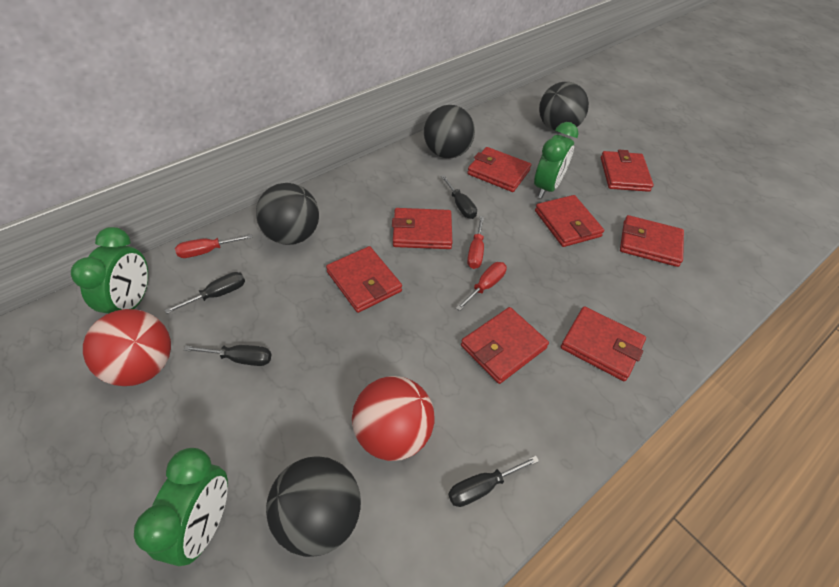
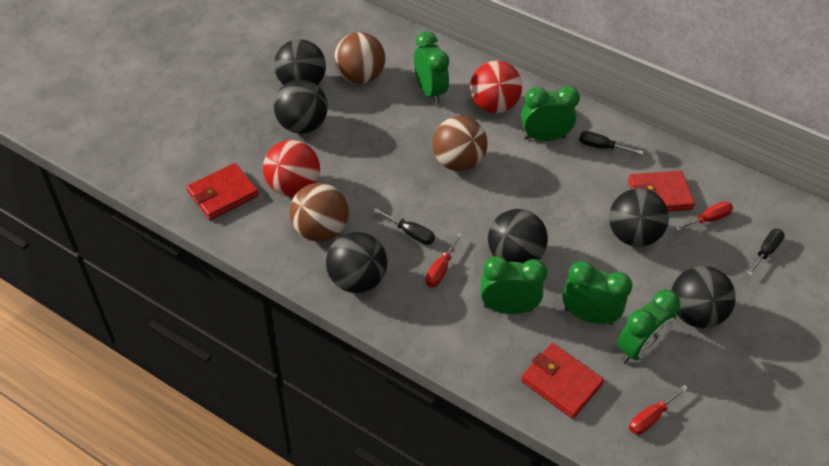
black ball: [256,183,319,245] [266,456,361,557] [424,105,475,158] [539,82,589,132] = 4 -> [274,39,326,85] [274,80,328,134] [326,232,387,293] [488,209,548,263] [609,188,669,247] [671,266,736,328] = 6
black screwdriver: [164,272,245,314] [184,345,272,366] [441,175,477,219] [448,456,539,507] = 4 -> [374,208,435,245] [579,131,643,155] [747,229,785,276] = 3
brown ball: none = 0 -> [290,183,349,242] [334,32,385,84] [432,116,488,171] = 3
green clock: [71,227,148,314] [134,448,228,566] [534,122,579,198] = 3 -> [414,31,449,104] [481,256,547,314] [521,86,580,141] [562,261,632,325] [617,290,680,363] = 5
red wallet: [326,246,402,313] [392,208,452,249] [461,307,549,384] [467,147,531,192] [535,195,604,247] [561,306,646,381] [601,150,654,192] [620,215,684,267] = 8 -> [187,163,259,220] [521,343,604,419] [628,171,695,212] = 3

